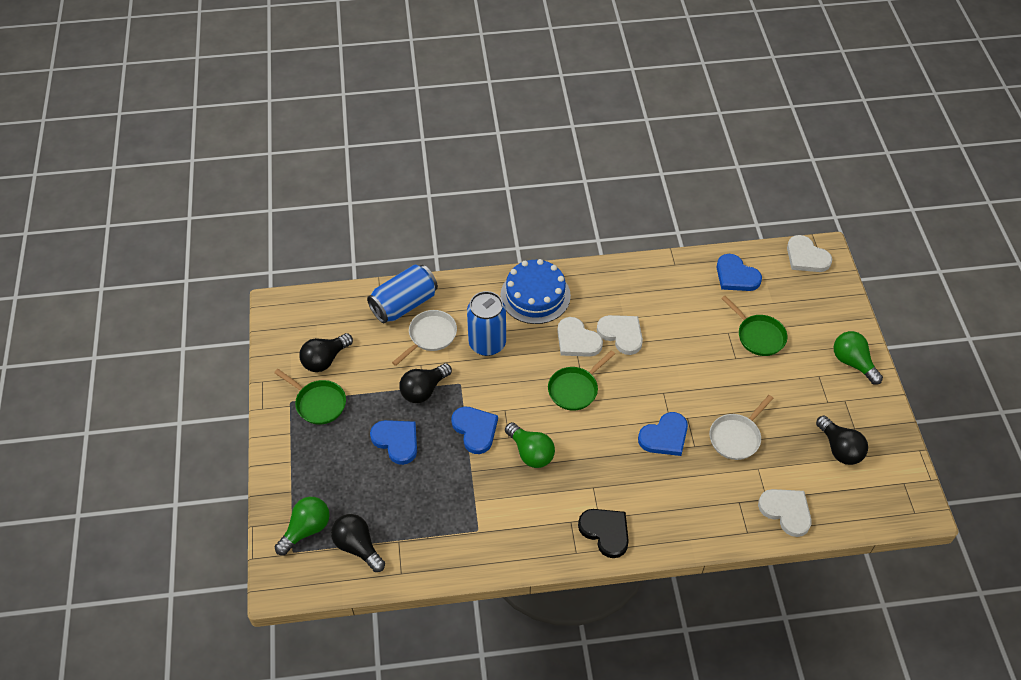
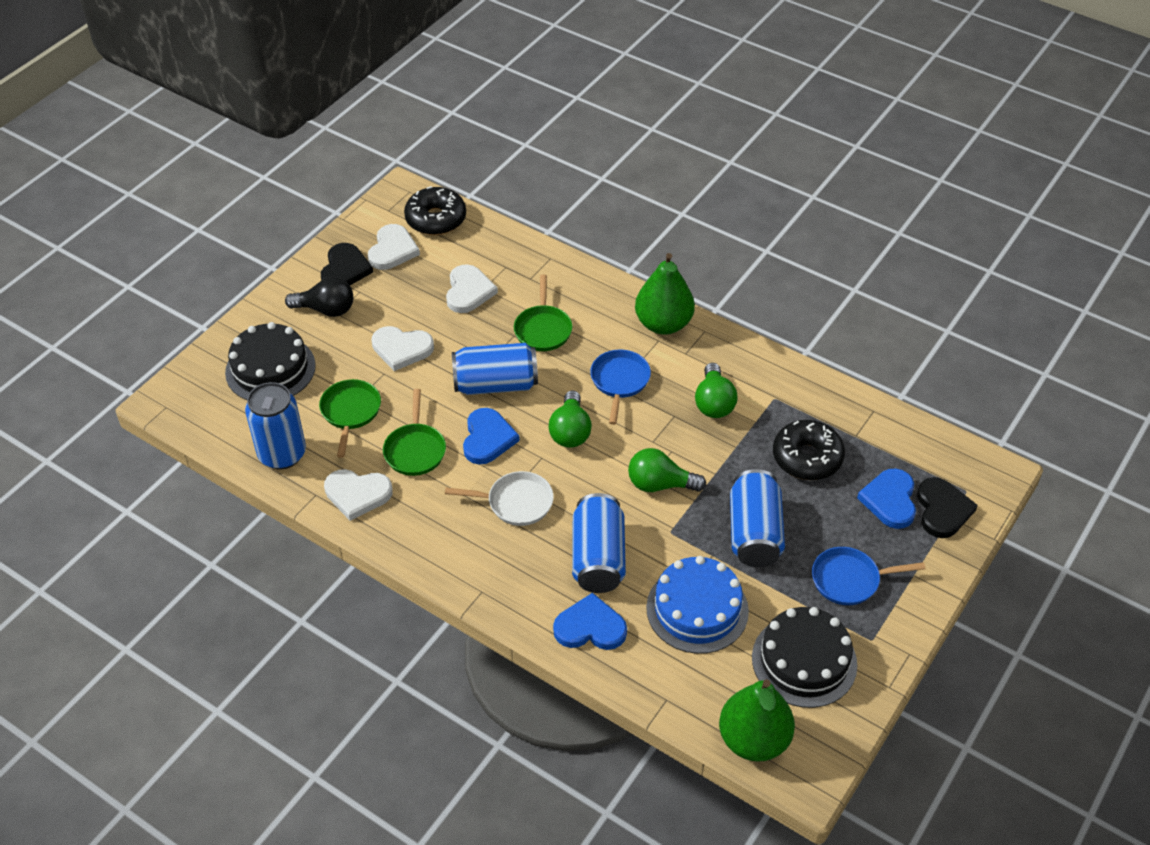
black cake: none = 0 -> [225,322,316,400] [752,607,857,708] = 2
black donut: none = 0 -> [404,186,466,235] [773,420,845,480] = 2
black heart: [578,509,629,558] = 1 -> [321,243,373,285] [917,477,978,538] = 2
black light bulb: [299,333,353,372] [331,514,385,572] [399,363,452,403] [816,416,868,465] = 4 -> [285,277,353,317] = 1
blue can: [367,265,438,323] [467,291,506,356] = 2 -> [245,382,306,470] [452,343,538,395] [572,493,626,593] [730,469,785,567] = 4
blue heart: [370,420,417,465] [451,406,498,454] [638,412,688,456] [717,254,762,291] = 4 -> [463,408,520,464] [553,593,627,650] [857,468,916,529] = 3
blue pan: none = 0 -> [590,350,651,425] [812,547,925,605] = 2
green pear: none = 0 -> [635,253,695,335] [719,679,795,762] = 2
white pan: [392,310,457,366] [709,395,773,460] = 2 -> [445,471,554,526] = 1

